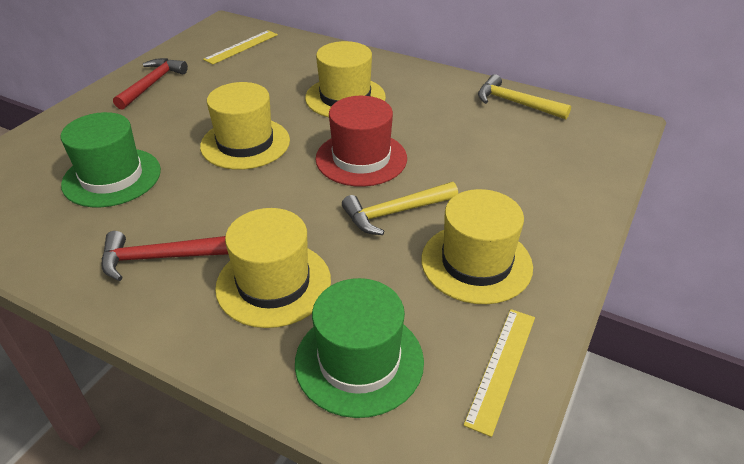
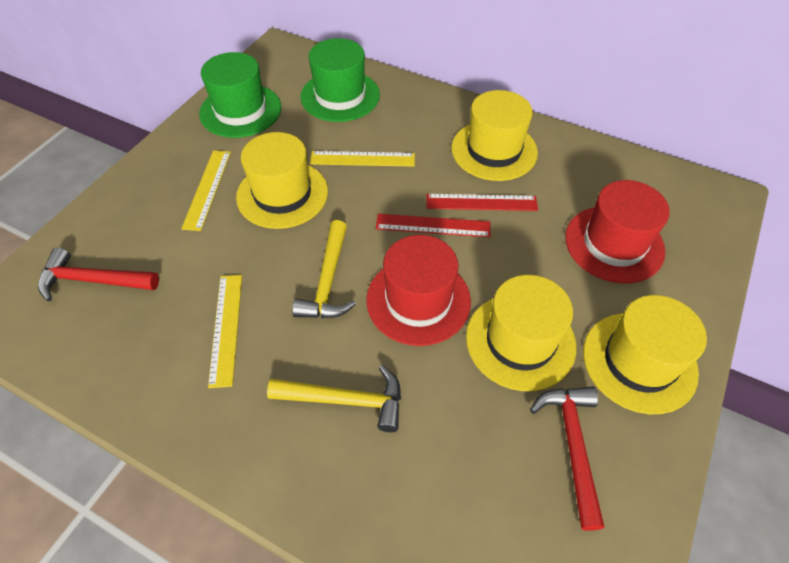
red hat: [316,96,407,187] = 1 -> [366,235,471,346] [565,180,670,284] = 2
red ruler: none = 0 -> [376,214,490,238] [426,194,538,211] = 2
yellow ruler: [203,30,278,64] [464,309,535,437] = 2 -> [181,150,231,231] [208,275,242,388] [310,151,415,167] = 3

